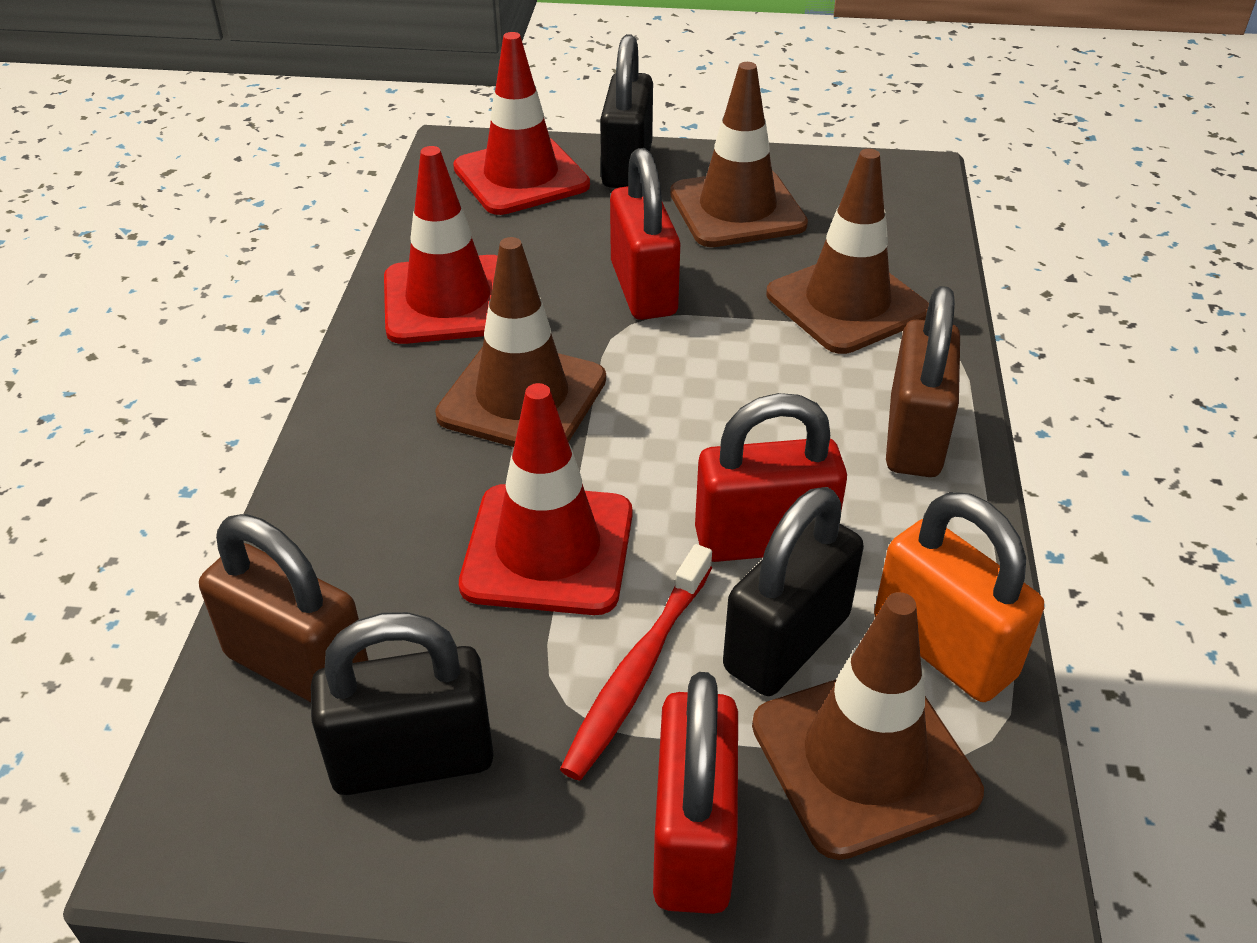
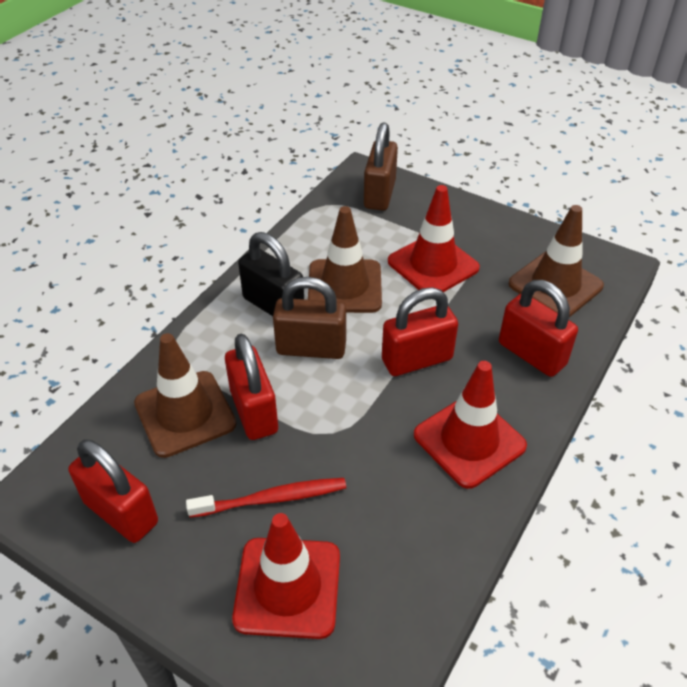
black padlock: [311,612,494,795] [600,34,653,188] [723,487,864,696] = 3 -> [238,232,304,316] = 1
brown traffic cone: [435,237,606,447] [670,62,808,247] [752,592,984,860] [766,149,929,354] = 4 -> [134,333,236,458] [308,206,382,313] [509,205,604,317] = 3
orange padlock: [874,492,1044,702] = 1 -> none = 0
red padlock: [610,148,680,320] [653,672,738,914] [695,393,847,562] = 3 -> [68,439,158,543] [225,334,278,440] [382,287,458,376] [499,280,578,377] = 4

